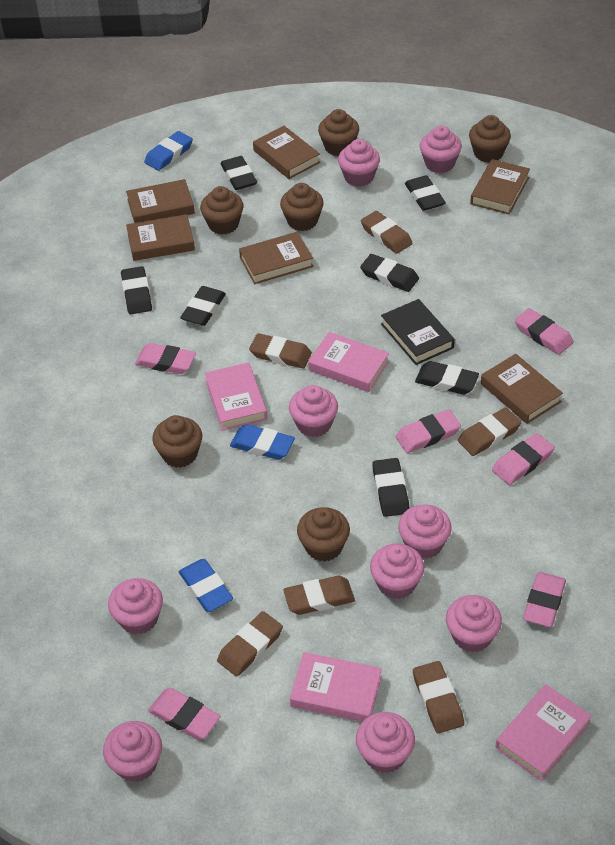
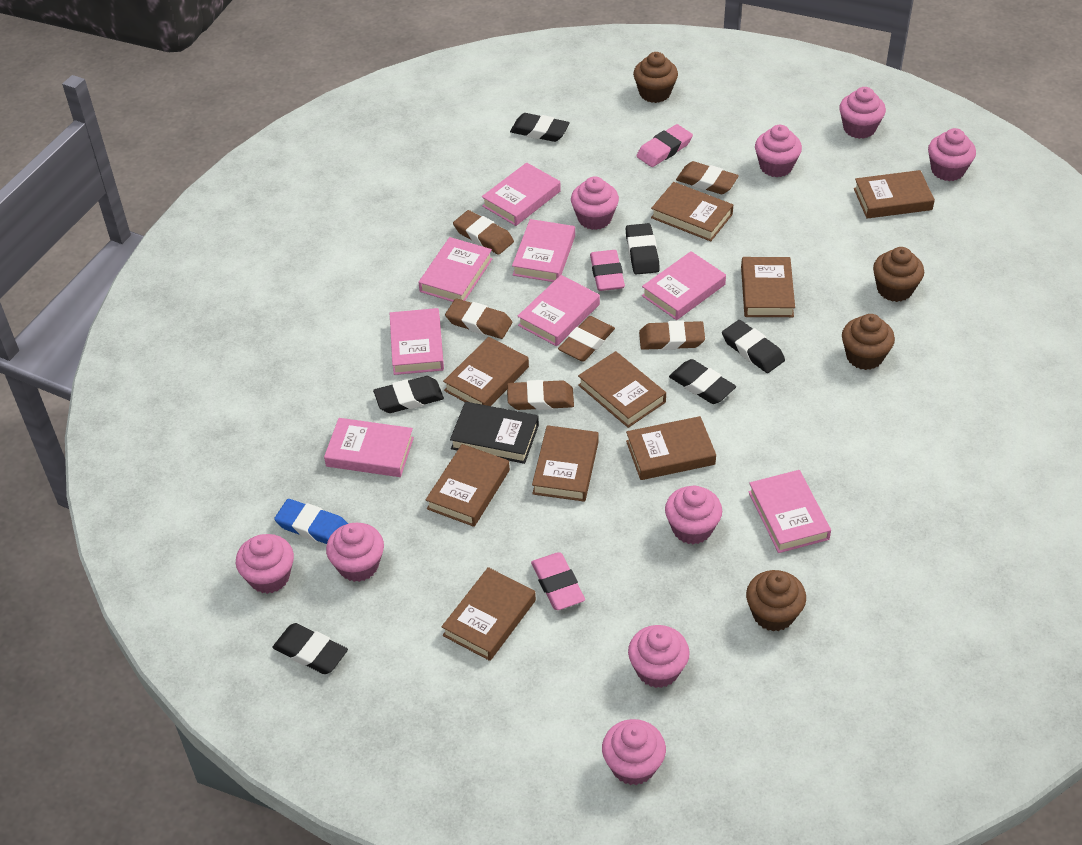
black eraser: [121,266,152,314] [180,286,226,326] [220,156,257,190] [360,254,419,292] [372,458,409,517] [405,175,446,211] [415,361,479,395] = 7 -> [272,623,348,674] [373,376,444,413] [510,113,570,142] [626,223,660,274] [669,359,736,404] [722,320,785,373] = 6
blue eraser: [144,131,193,171] [179,559,233,612] [230,424,295,460] = 3 -> [274,499,348,544] = 1
brown book: [126,179,195,223] [126,214,195,261] [239,232,313,284] [253,126,320,179] [470,159,530,215] [481,354,563,424] = 6 -> [426,444,510,527] [442,567,536,661] [443,337,529,406] [532,425,599,502] [578,351,666,428] [626,416,716,480] [651,182,733,241] [741,257,795,317] [854,170,935,218] = 9
brown cupcake: [152,415,202,468] [200,186,243,234] [280,183,324,231] [297,507,350,562] [318,109,359,156] [469,115,511,163] = 6 -> [633,52,678,103] [746,570,806,631] [842,314,895,370] [873,247,924,302] = 4
pink book: [205,362,267,431] [290,652,382,722] [308,332,389,392] [496,684,592,781] = 4 -> [324,418,414,477] [390,308,444,375] [419,237,492,302] [482,163,561,226] [512,219,575,282] [518,275,600,346] [642,251,726,320] [748,470,831,553] = 8
pink eraser: [135,343,196,374] [148,688,221,740] [396,410,461,453] [492,433,555,485] [515,308,574,355] [523,572,566,627] = 6 -> [531,552,585,610] [590,250,625,291] [636,124,693,167] = 3

